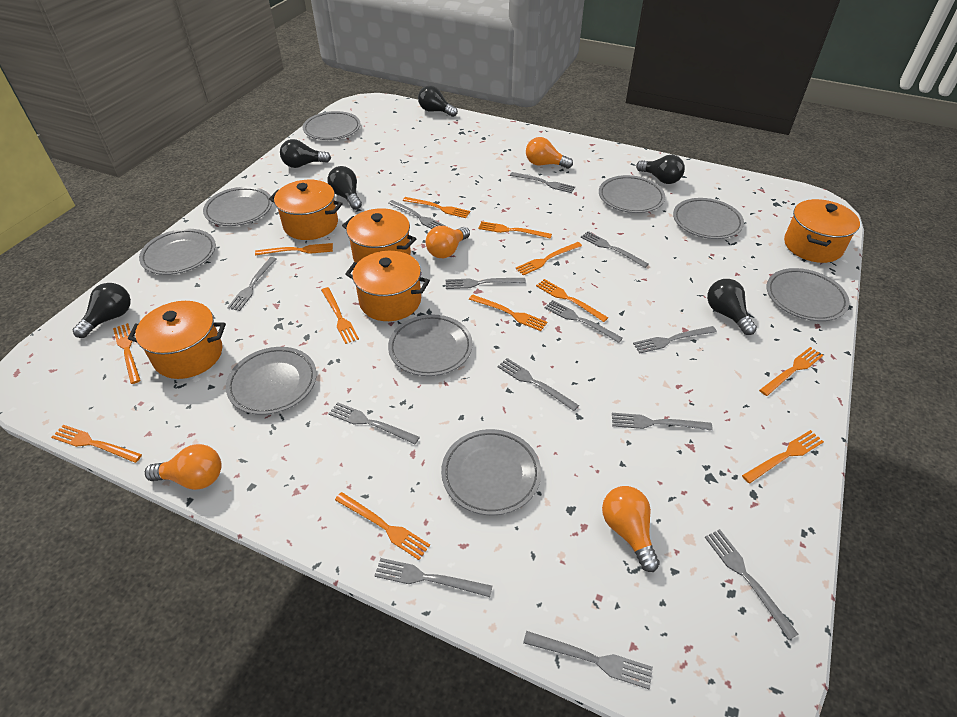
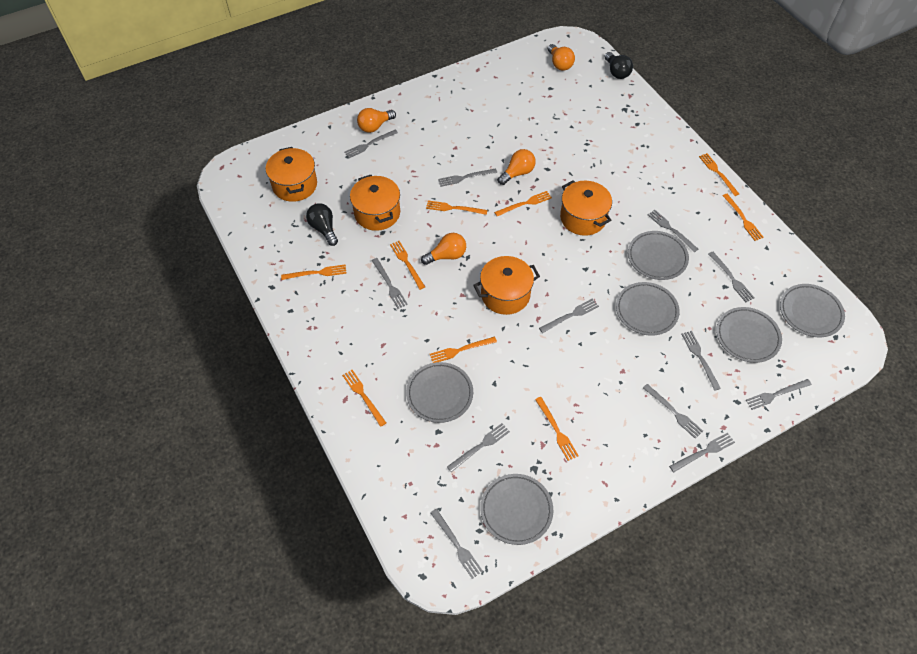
black light bulb: [73,283,131,338] [280,139,331,168] [327,166,362,210] [418,85,458,117] [636,155,685,184] [707,279,757,335] = 6 -> [306,203,338,246] [605,52,633,79] = 2
grey fork: [227,257,277,311] [328,402,420,444] [374,558,492,597] [388,200,445,229] [446,278,526,289] [497,358,579,411] [510,172,575,193] [523,631,653,690] [545,300,623,343] [581,231,649,268] [612,413,713,431] [633,326,717,354] [705,529,799,640] = 13 -> [344,130,398,158] [372,258,408,309] [431,509,483,579] [438,168,497,187] [447,423,510,472] [539,298,599,333] [643,384,703,439] [648,210,698,252] [669,433,735,472] [681,331,721,391] [709,252,754,302] [746,379,812,410] = 12
grey plate: [139,229,216,275] [203,187,272,226] [226,347,317,415] [303,111,361,140] [388,315,473,376] [441,429,541,515] [599,175,665,213] [673,198,744,239] [766,268,850,321] = 9 -> [406,362,473,423] [480,474,553,545] [616,282,680,336] [628,231,689,280] [716,307,782,363] [780,284,845,337] = 6
orange fork: [51,425,142,463] [113,323,141,384] [255,243,333,256] [321,287,359,344] [335,492,430,560] [403,197,470,218] [469,294,547,331] [478,221,552,239] [515,242,582,275] [536,279,608,322] [742,430,824,483] [759,347,823,396] = 12 -> [281,265,347,280] [342,370,386,427] [390,241,425,290] [426,200,487,215] [430,336,497,363] [494,191,552,216] [535,397,579,461] [699,153,739,196] [723,194,764,241] = 9
orange pot: [128,301,226,379] [269,180,343,240] [342,208,416,263] [345,251,430,321] [784,199,860,263] = 5 -> [266,147,317,202] [350,175,400,231] [473,256,540,315] [560,180,612,236] = 4

